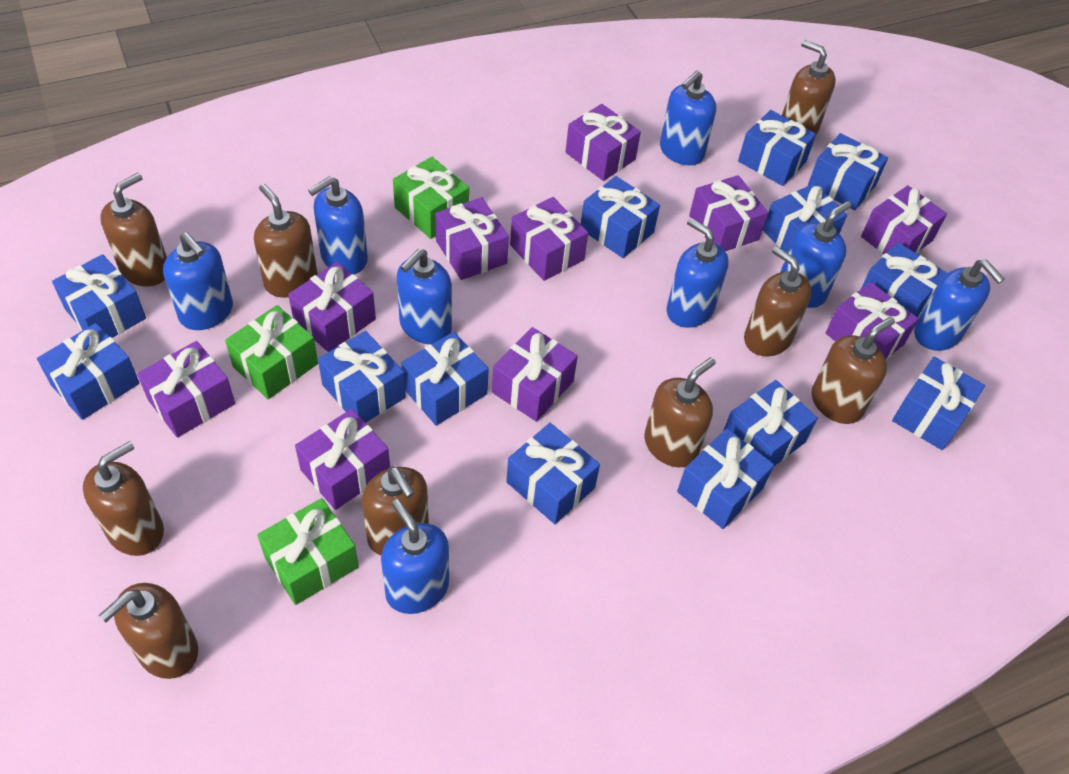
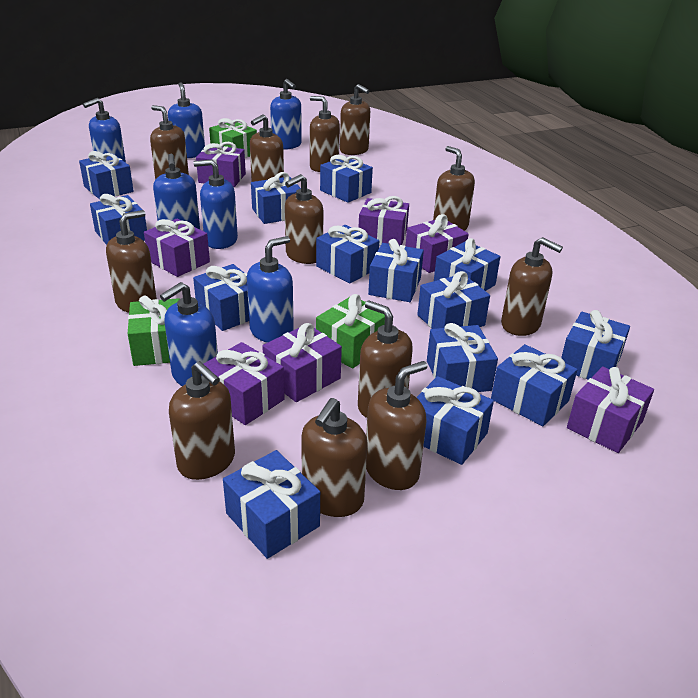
blue gift: [37,323,140,420] [52,254,146,338] [318,331,406,423] [401,332,489,426] [506,423,600,524] [581,176,660,258] [677,428,774,529] [723,380,818,466] [738,110,816,186] [763,183,847,253] [808,133,888,210] [860,242,947,317] [892,357,985,450] = 13 -> [79,151,134,200] [90,194,147,245] [193,264,249,331] [223,450,320,559] [251,172,301,224] [316,225,379,284] [320,155,373,203] [368,239,424,302] [416,376,494,465] [417,271,490,329] [427,323,498,392] [434,238,500,291] [491,344,578,426] [561,310,630,380] = 14
blue soap dispenser: [163,232,233,330] [308,176,368,274] [381,499,449,614] [397,249,452,344] [660,71,716,165] [667,218,729,328] [781,201,851,308] [914,260,1005,351] = 8 -> [83,98,126,163] [153,154,200,229] [160,282,218,386] [168,82,205,158] [194,159,238,249] [247,236,294,343] [270,79,302,150] = 7
brown soap dispenser: [83,441,164,556] [99,583,198,679] [100,173,167,286] [254,184,317,298] [362,466,429,555] [644,357,716,467] [744,246,812,356] [782,40,836,135] [811,317,895,424] = 9 -> [106,210,157,313] [150,105,189,179] [169,361,235,480] [250,114,284,182] [285,174,324,264] [301,398,368,517] [310,96,340,172] [340,84,370,155] [358,300,413,418] [366,361,427,490] [433,146,475,231] [501,237,563,336] = 12
purple gift: [137,341,235,438] [288,262,376,352] [295,409,390,510] [435,197,509,280] [492,327,578,422] [510,197,588,281] [565,104,641,181] [689,175,768,251] [826,282,919,360] [861,185,947,254] = 10 -> [144,218,210,277] [196,142,246,187] [204,342,285,425] [262,323,342,402] [358,196,409,245] [406,214,468,273] [567,366,654,453] = 7

